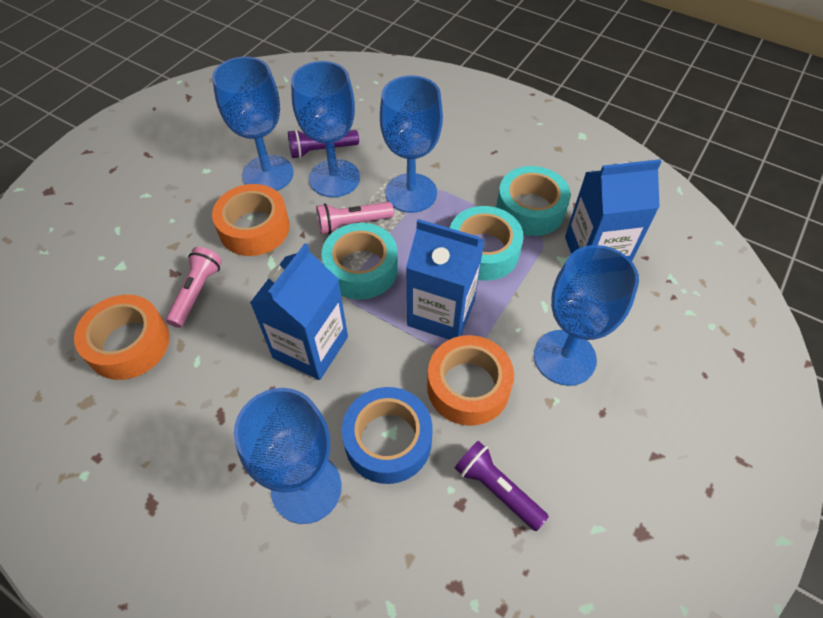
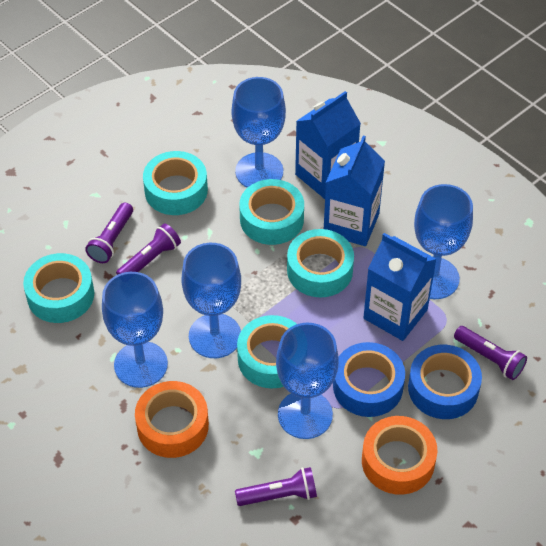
blue tape: [342,387,433,484] = 1 -> [333,342,405,417] [408,345,482,419] = 2
orange tape: [74,295,169,380] [212,184,290,256] [427,335,514,426] = 3 -> [135,381,209,458] [362,416,438,495] = 2
pink flashlight: [166,247,222,328] [316,202,394,234] = 2 -> none = 0
purple flashlight: [288,129,359,159] [455,441,549,531] = 2 -> [85,203,133,263] [116,223,181,275] [235,467,317,506] [454,326,527,380] = 4
turquoise tape: [322,223,398,299] [450,206,524,281] [496,166,571,236] = 3 -> [23,253,94,323] [143,151,208,215] [237,315,297,388] [239,179,304,245] [287,229,354,297] = 5

